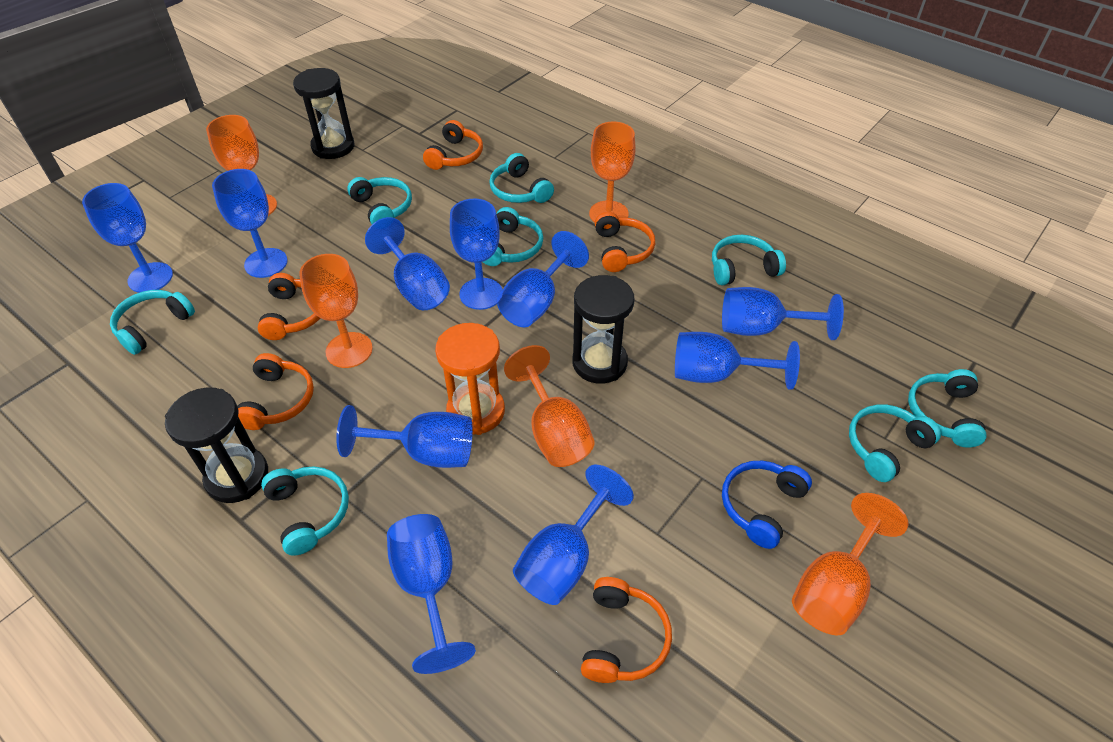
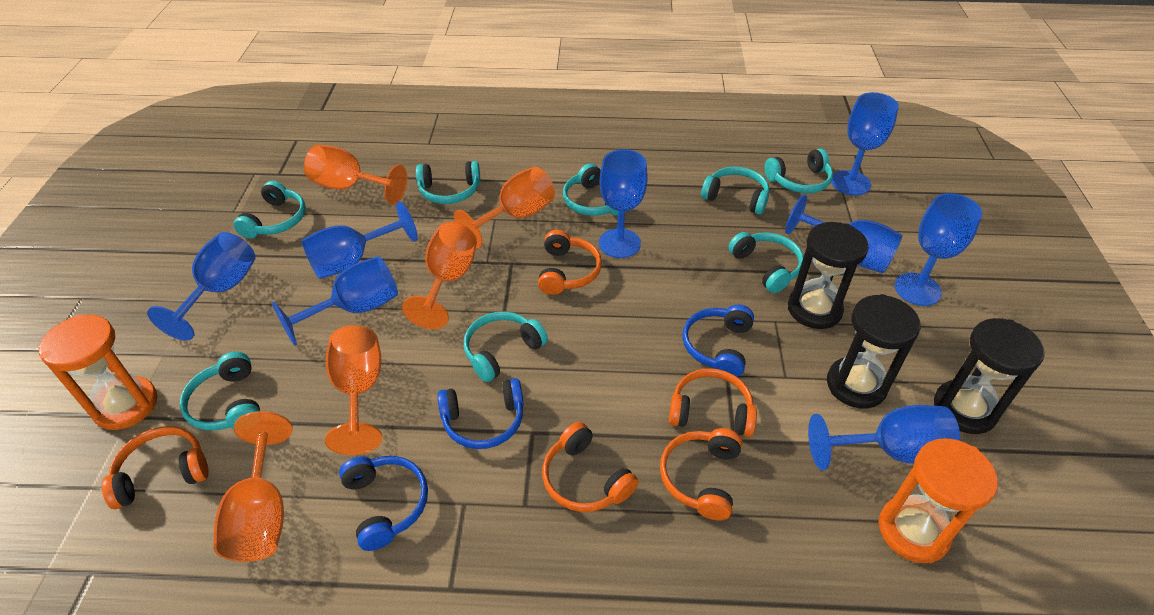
blue goblet: [82,183,173,293] [212,169,287,278] [336,405,473,468] [365,217,450,310] [387,514,476,674] [450,199,503,310] [497,231,589,327] [513,465,634,605] [675,332,800,390] [722,287,844,340] = 10 -> [147,232,256,341] [272,256,398,346] [301,201,418,279] [599,149,648,258] [785,195,902,273] [808,405,961,470] [831,92,899,196] [895,193,982,306] = 8
blue headphones: [722,461,812,549] = 1 -> [339,456,428,551] [437,378,523,449] [682,305,754,377] = 3
orange hourglass: [435,323,505,435] = 1 -> [39,315,157,430] [878,438,998,563] = 2

